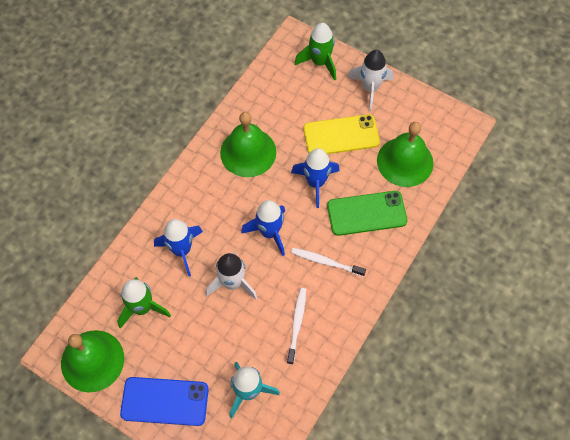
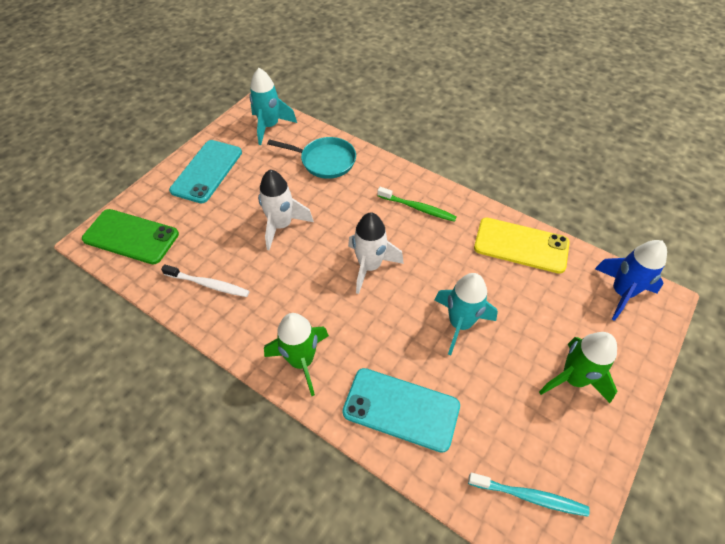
blue phone: [120,377,209,426] = 1 -> none = 0
blue rocket: [154,219,203,276] [241,200,285,256] [291,148,339,208] = 3 -> [595,240,667,321] = 1
green bell: [61,330,124,392] [220,112,276,177] [377,122,434,187] = 3 -> none = 0
green toothbrush: none = 0 -> [377,187,457,222] = 1
turquoise pan: none = 0 -> [267,137,356,179] = 1
turquoise phone: none = 0 -> [169,140,242,203] [342,368,460,453] = 2
turquoise rocket: [230,362,280,418] = 1 -> [249,68,297,145] [435,273,498,355] = 2
turquoise toothbrush: none = 0 -> [468,473,590,516] = 1
white toothbrush: [287,288,306,364] [291,248,366,277] = 2 -> [161,264,250,297] = 1

